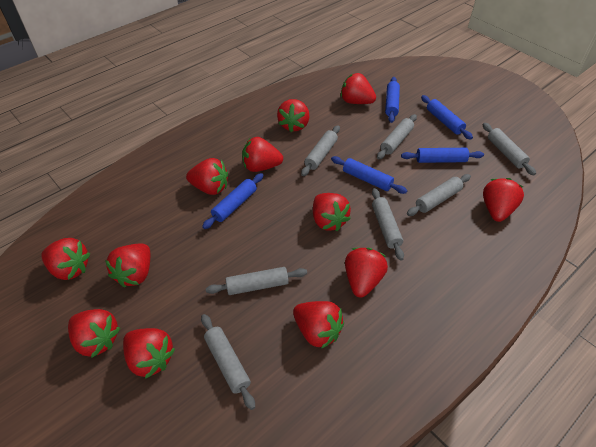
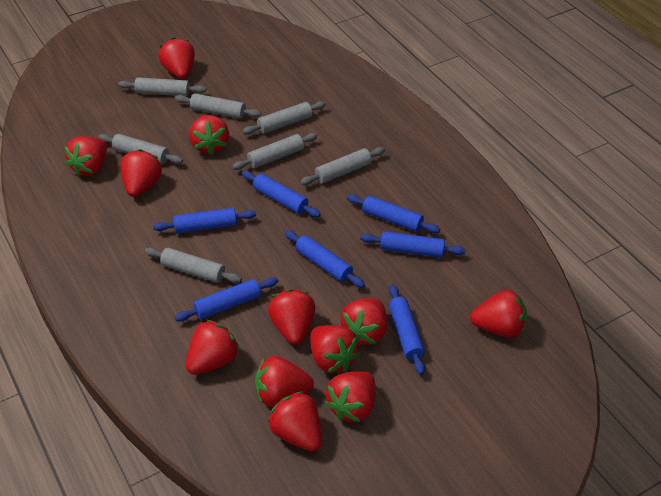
blue rolling pin: [202,173,264,229] [331,156,407,194] [385,77,400,123] [401,148,484,163] [421,95,473,140] = 5 -> [153,208,256,234] [175,277,278,322] [242,171,321,217] [285,230,365,288] [347,194,440,233] [360,231,466,258] [389,284,425,375] = 7

